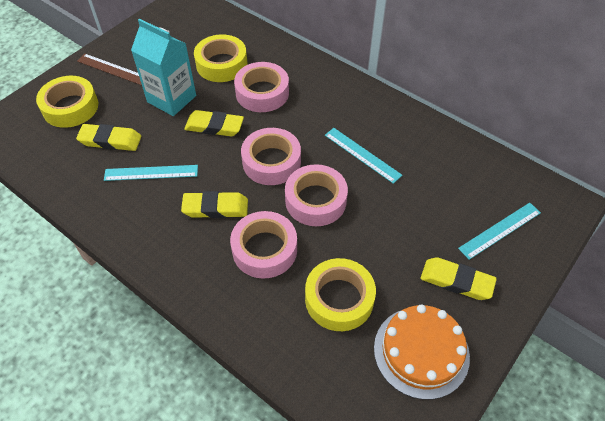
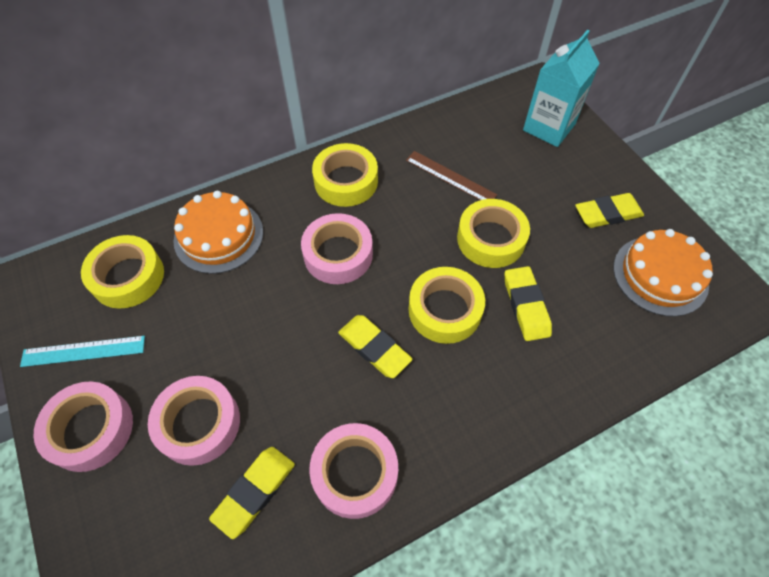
orange cake: [374,305,470,400] = 1 -> [173,191,263,274] [613,229,713,317] = 2
turquoise ruler: [104,165,198,181] [325,128,402,184] [458,203,541,260] = 3 -> [20,336,145,367] = 1
yellow tape: [36,76,98,128] [194,34,247,82] [305,258,376,331] = 3 -> [81,235,164,309] [312,143,378,207] [409,267,485,344] [457,199,530,268] = 4

